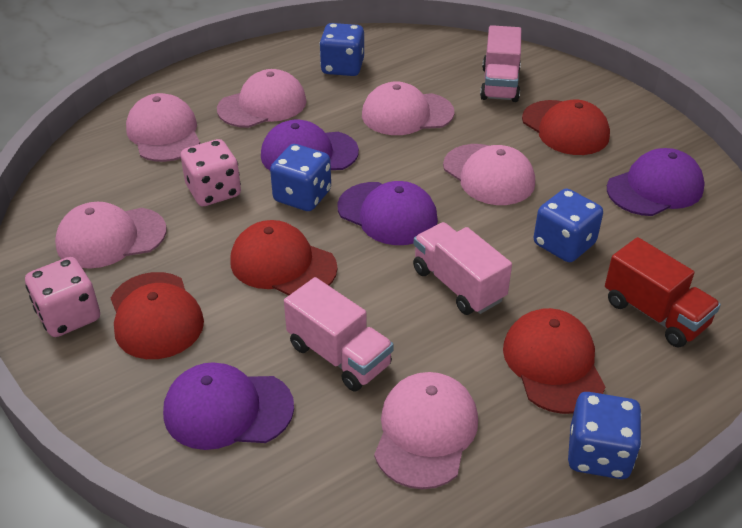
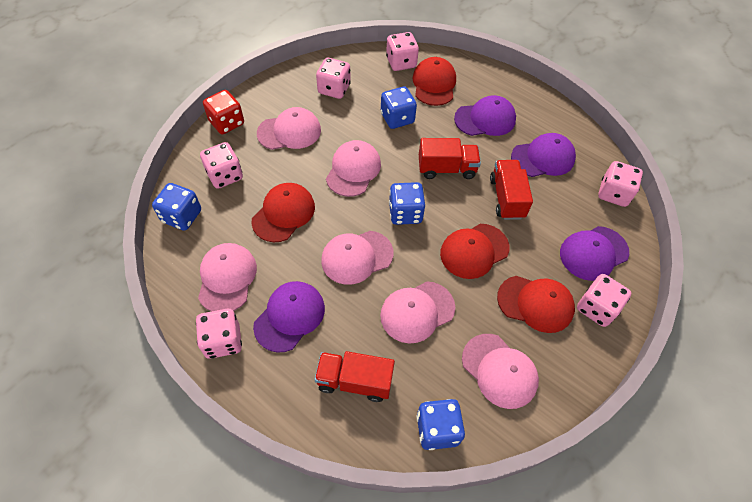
pink dice: [25,257,100,337] [181,139,241,206] = 2 -> [196,309,242,359] [200,142,243,189] [316,58,351,99] [386,32,419,71] [577,274,631,327] [598,161,643,207] = 6
pink truck: [284,277,394,392] [413,222,512,315] [480,25,521,102] = 3 -> none = 0
red dice: none = 0 -> [203,90,244,134] = 1
red truck: [605,237,721,348] = 1 -> [314,351,395,402] [419,138,481,179] [490,160,533,220] = 3

